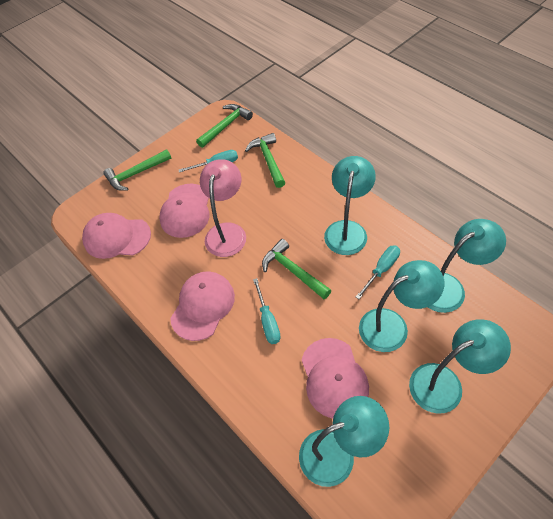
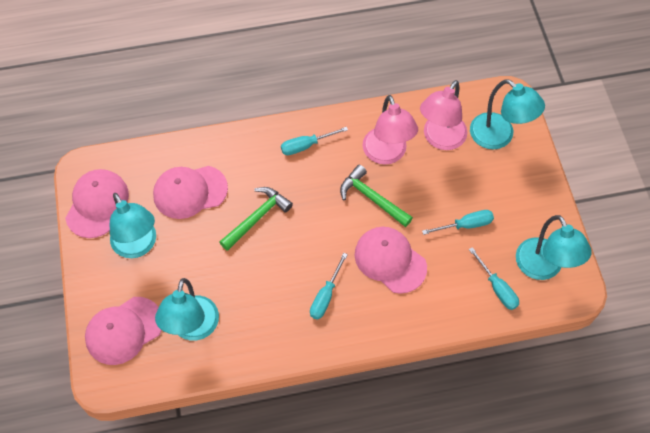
green hammer: [103,149,171,191] [196,104,253,148] [245,133,285,188] [262,239,332,299] = 4 -> [219,187,293,251] [340,165,413,227] = 2
pink lamp: [200,159,246,257] = 1 -> [363,95,418,164] [420,80,467,150] = 2
turquoise lamp: [299,396,389,487] [324,156,376,255] [359,260,444,352] [409,319,511,414] [428,219,506,313] = 5 -> [110,193,156,258] [155,278,219,341] [470,79,545,149] [516,215,592,280] = 4
turquoise screwdriver: [179,150,238,173] [253,278,281,344] [356,245,400,299] = 3 -> [281,127,348,155] [310,253,348,319] [422,210,494,235] [469,247,519,310] = 4

